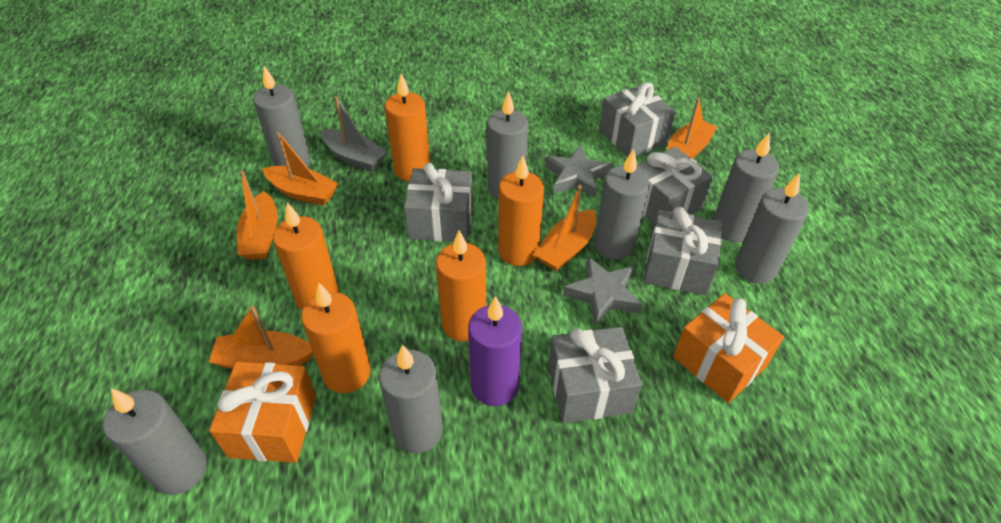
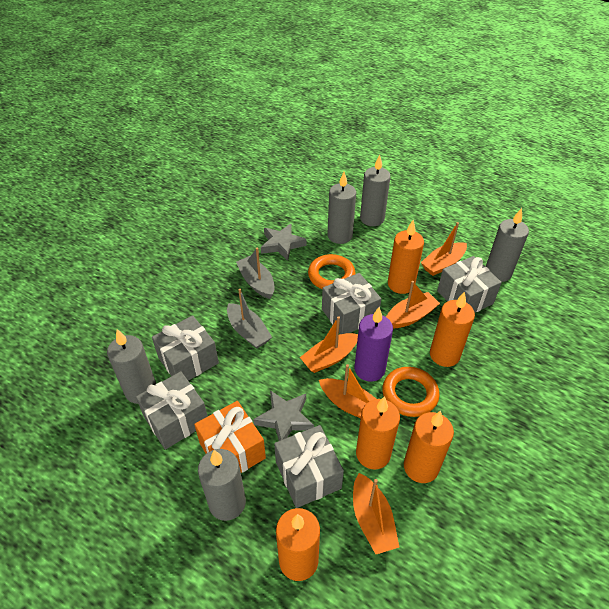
grey boat: [321,96,387,171] = 1 -> [227,289,272,349] [236,248,275,299] = 2
grey candle: [103,388,207,495] [253,66,311,166] [379,345,443,453] [487,91,528,199] [594,149,650,259] [713,132,779,242] [735,173,809,283] = 7 -> [107,329,156,404] [198,449,246,521] [327,172,356,244] [360,155,391,226] [486,208,529,282] = 5
orange gift: [209,362,316,463] [673,293,784,403] = 2 -> [194,401,266,473] = 1
orange ring: none = 0 -> [308,254,355,289] [382,367,439,417] = 2

